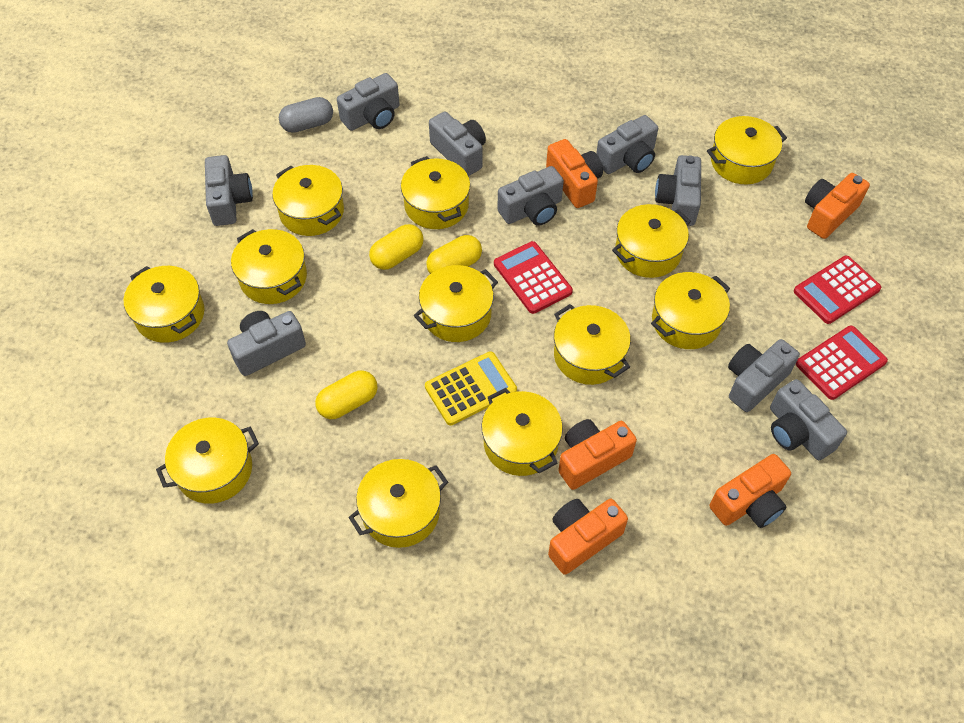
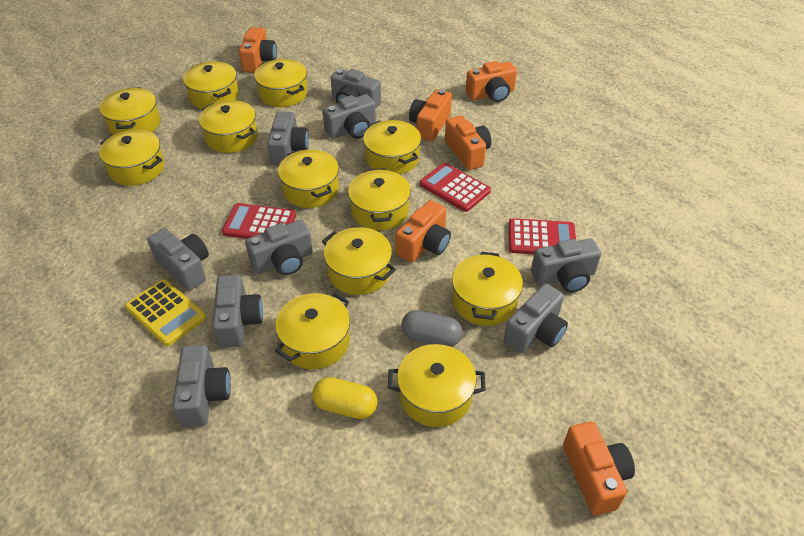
orange camera: [546,139,603,208] [548,499,628,575] [558,419,637,490] [710,454,791,528] [805,173,870,239] = 5 -> [239,27,277,73] [395,200,451,263] [409,89,452,141] [445,115,491,170] [465,61,517,102] [563,422,635,515] = 6
yellow capsule: [315,370,378,419] [369,224,424,270] [426,235,482,274] = 3 -> [312,377,378,419] = 1

